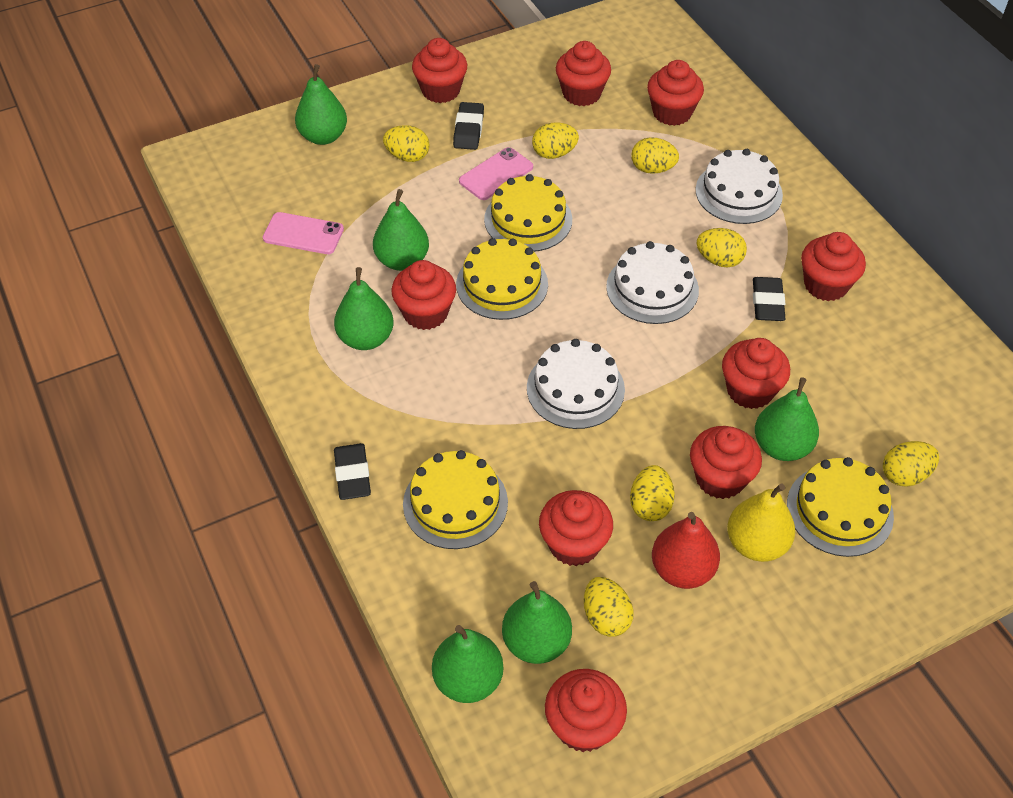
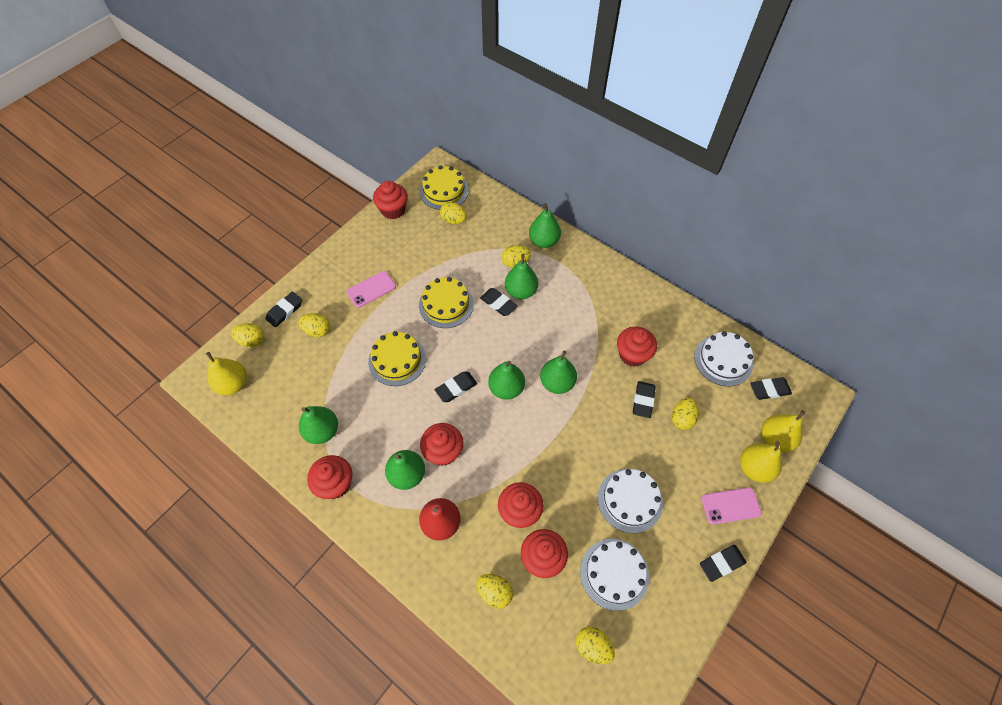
black eraser: [334,443,371,500] [453,102,484,150] [753,277,785,321] = 3 -> [266,292,302,327] [435,371,477,402] [480,288,518,316] [633,381,656,418] [700,545,746,582] [750,377,792,400] = 6
red cupcake: [391,260,456,330] [412,38,467,103] [539,490,613,566] [545,669,627,752] [556,41,611,106] [647,60,704,126] [690,426,762,499] [722,338,790,409] [801,232,866,301] = 9 -> [307,455,352,499] [373,181,408,219] [420,423,464,466] [498,482,544,528] [521,529,568,578] [617,326,657,367] = 6
yellow cake: [403,450,508,549] [456,238,548,320] [484,174,572,252] [787,457,894,557] = 4 -> [368,331,426,386] [419,277,474,328] [420,165,469,210] = 3
yellow pear: [727,484,795,562] = 1 -> [206,352,247,395] [740,441,782,483] [761,410,806,452] = 3

